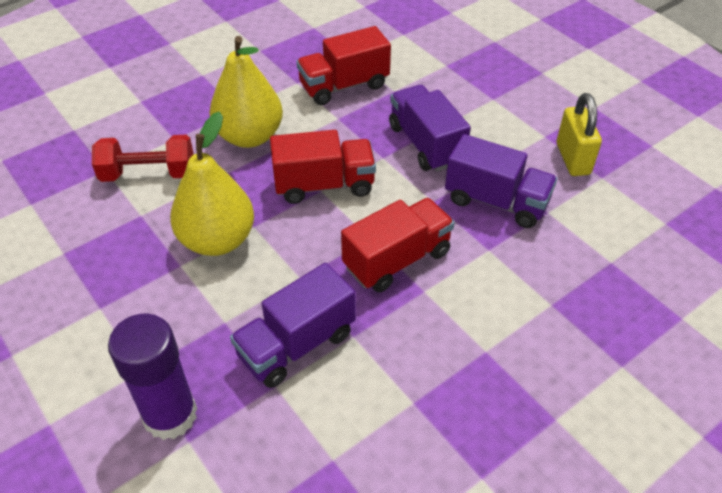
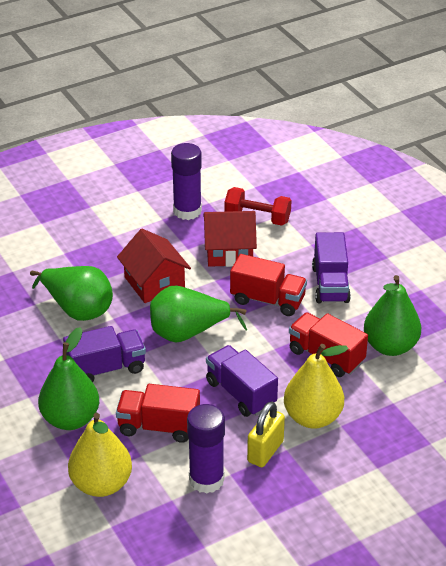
green pear: none = 0 -> [30,266,113,321] [38,327,99,430] [150,286,247,343] [364,275,421,356] = 4
purple glue stick: [108,314,197,440] = 1 -> [171,143,202,220] [187,404,225,494] = 2
red house: none = 0 -> [117,229,191,303] [203,211,257,267] = 2

